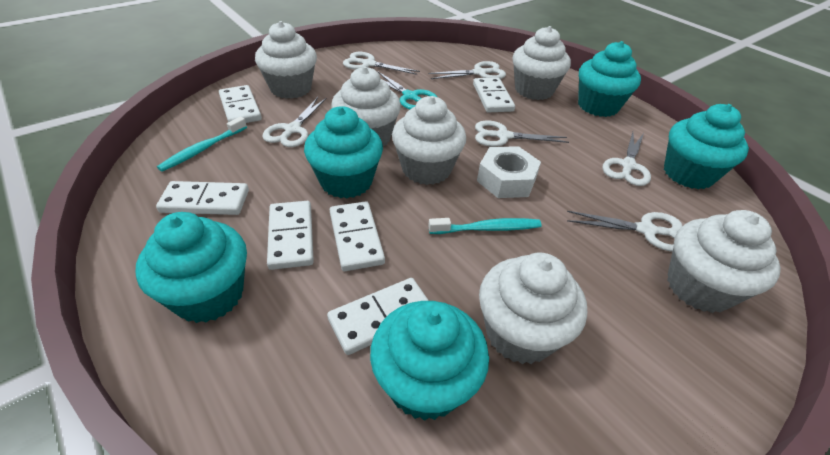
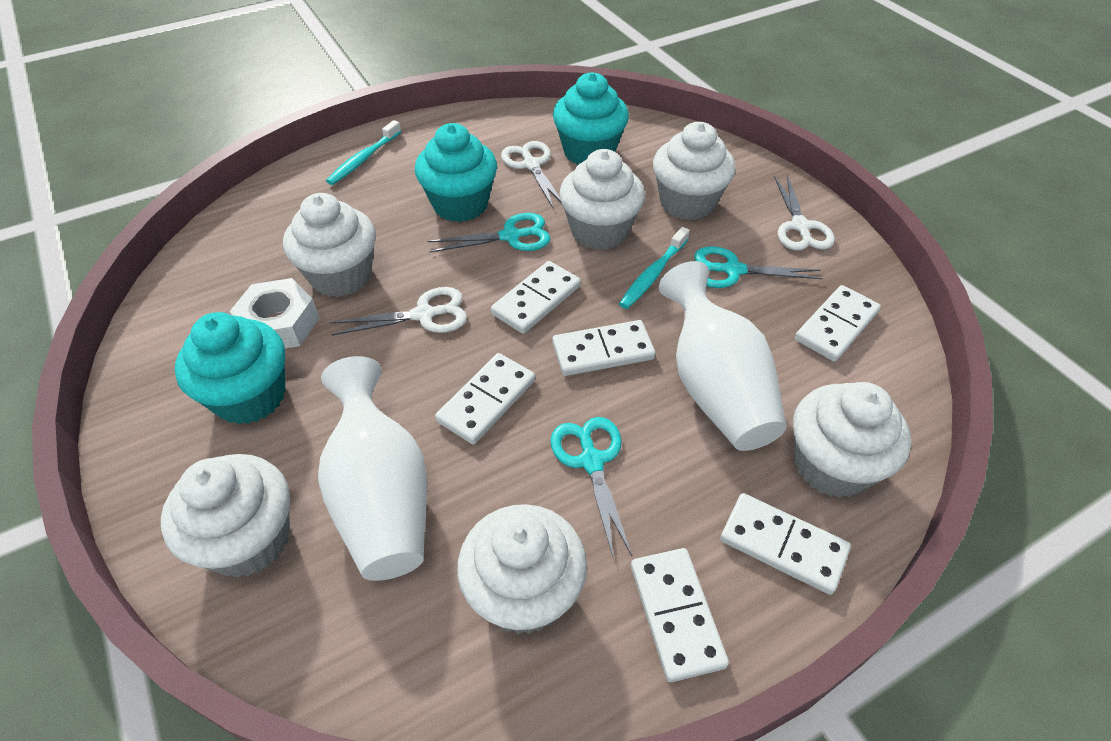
turquoise cupcake: [135,212,247,323] [304,106,383,198] [370,301,489,421] [578,41,641,117] [664,104,749,189] = 5 -> [175,312,285,425] [415,123,497,222] [553,72,629,165] = 3
turquoise scissors: [378,72,437,110] = 1 -> [427,213,550,253] [550,417,632,559] [694,246,823,288] = 3
white scissors: [262,97,327,147] [343,52,420,75] [428,61,506,79] [475,120,569,147] [567,211,682,252] [602,132,651,186] = 6 -> [330,287,467,335] [501,141,561,207] [774,175,835,251] = 3
white vase: none = 0 -> [318,356,427,581] [659,261,787,451] = 2

